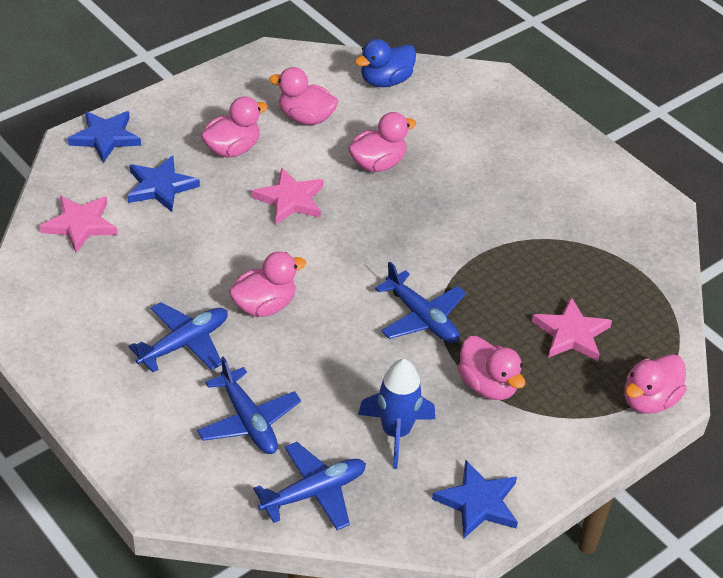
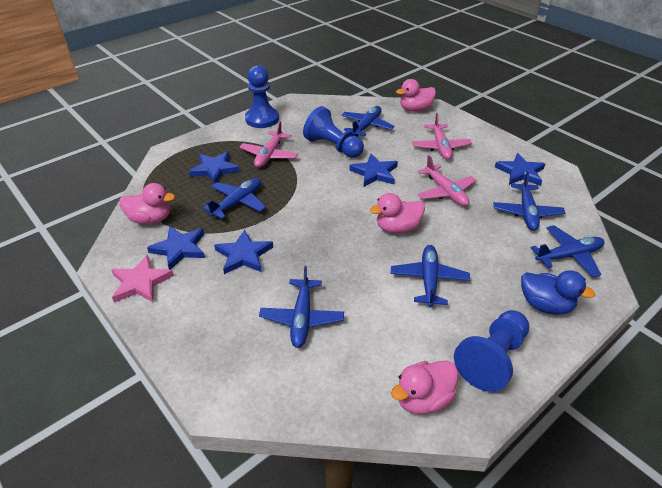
blue pawn: none = 0 -> [245,65,279,128] [303,106,364,158] [454,310,529,392] = 3
blue plane: [128,302,228,372] [197,356,301,454] [253,442,366,530] [375,262,466,343] = 4 -> [203,178,266,219] [259,266,344,348] [341,106,394,137] [391,245,470,307] [493,172,565,231] [530,225,605,277] = 6
blue rocket: [358,359,435,469] = 1 -> none = 0
blue star: [68,111,141,163] [128,156,200,212] [432,460,518,538] = 3 -> [147,226,205,270] [189,151,240,184] [214,229,273,274] [349,154,398,187] [495,153,545,186] = 5
pink duck: [201,96,268,158] [229,251,306,317] [269,67,338,125] [348,112,416,172] [458,336,525,400] [624,354,687,414] = 6 -> [119,183,175,224] [370,193,425,233] [391,361,458,414] [396,79,436,112] = 4
pink plane: none = 0 -> [240,121,298,168] [412,113,472,160] [418,155,477,206] = 3
pink star: [40,196,118,253] [252,168,324,225] [531,297,612,361] = 3 -> [112,255,174,303] = 1

